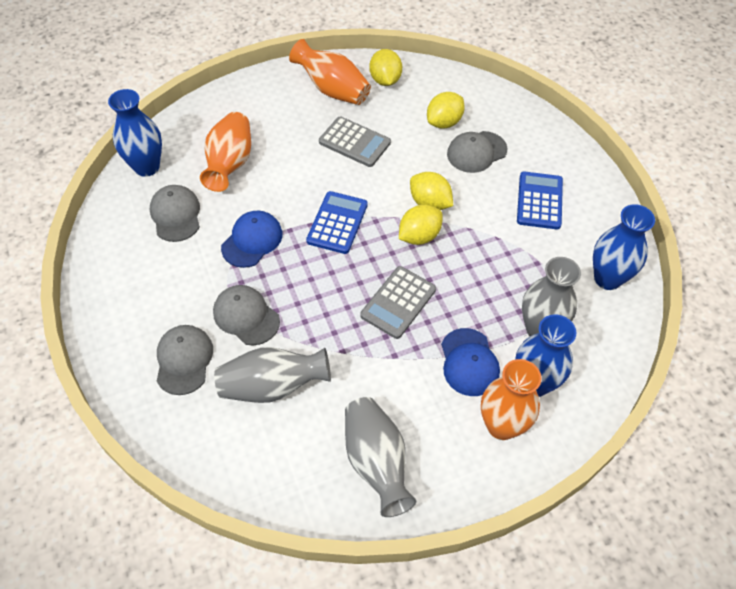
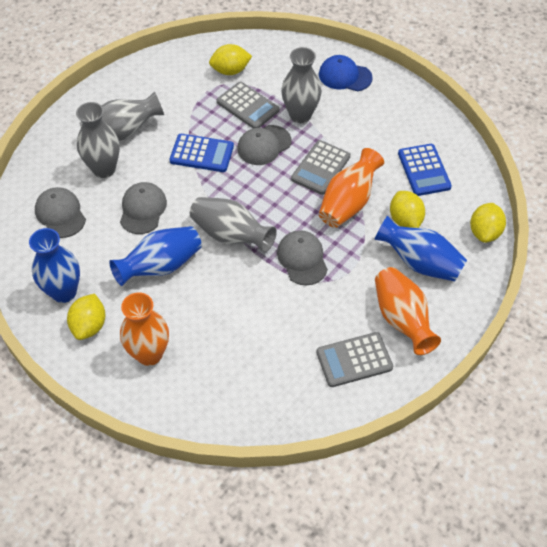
blue cap: [221,211,283,268] [441,328,500,396] = 2 -> [319,55,373,91] = 1
grey calculator: [319,116,391,167] [360,266,436,339] = 2 -> [217,82,279,128] [291,140,350,195] [316,332,393,387] = 3
grey vase: [214,347,331,403] [345,397,416,517] [522,257,581,336] = 3 -> [76,102,120,178] [79,92,164,141] [190,197,277,252] [281,47,322,123] = 4

